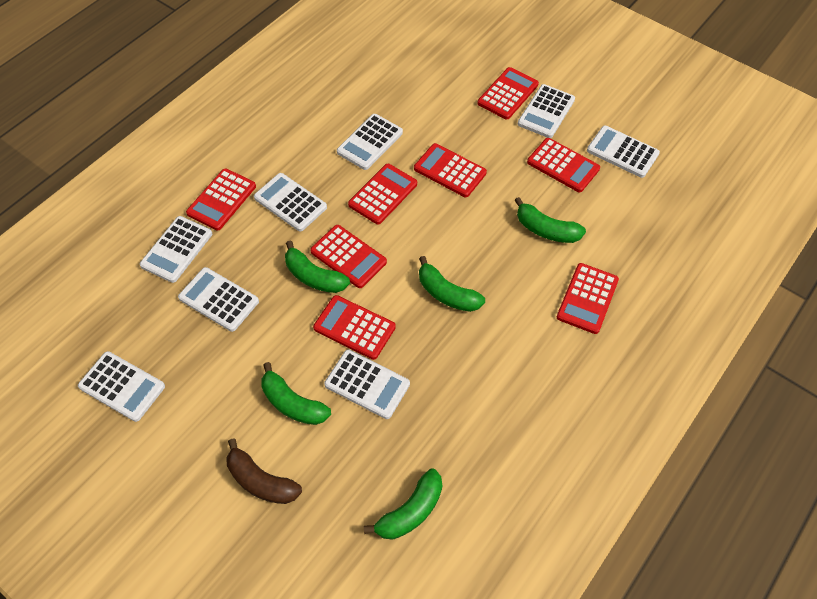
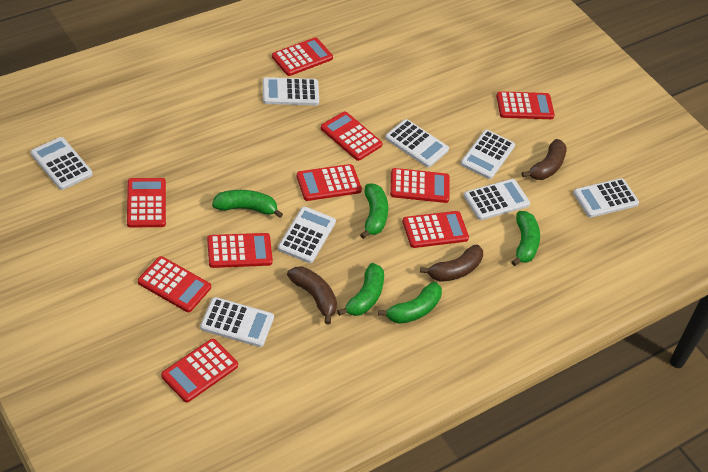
brown banana: [226,438,302,504] = 1 -> [287,267,337,324] [420,245,483,282] [522,139,567,180] = 3
red calculator: [186,169,256,231] [310,225,387,288] [313,295,396,360] [348,164,417,225] [414,143,487,197] [477,67,539,119] [527,138,600,192] [557,263,619,334] = 8 -> [127,178,166,228] [138,256,211,312] [161,339,238,403] [207,233,273,268] [272,37,333,76] [296,164,362,201] [321,112,383,161] [390,168,450,203] [402,211,469,248] [496,91,555,119] = 10

